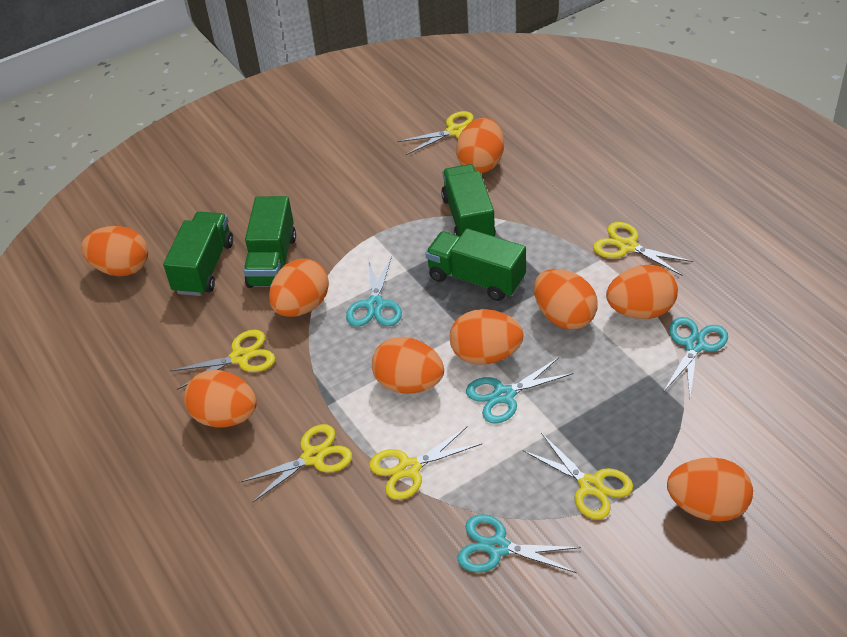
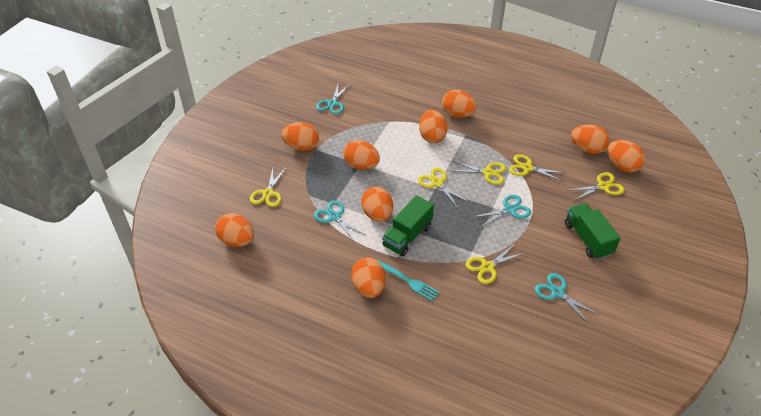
green truck: [163,212,233,296] [244,196,296,288] [425,228,526,301] [441,164,496,237] = 4 -> [382,195,434,257] [565,203,621,260] = 2
turquoise fork: none = 0 -> [377,260,440,301] = 1

